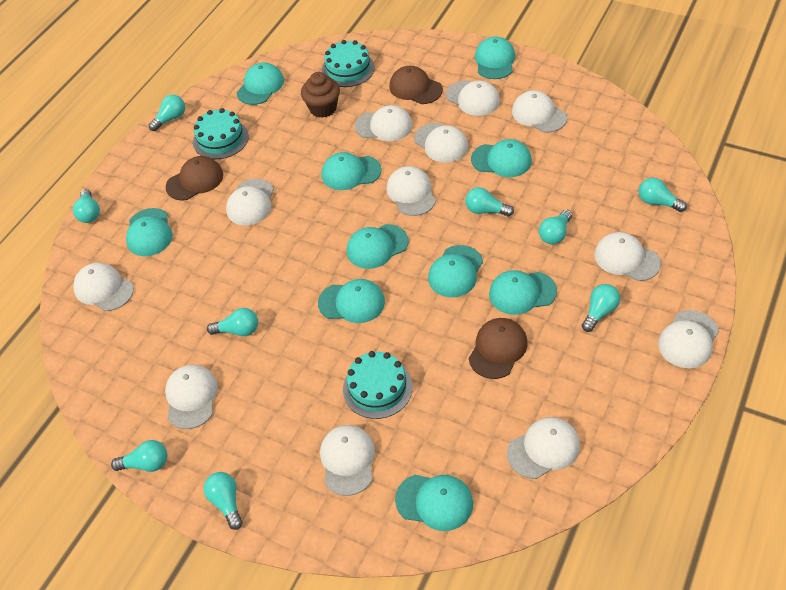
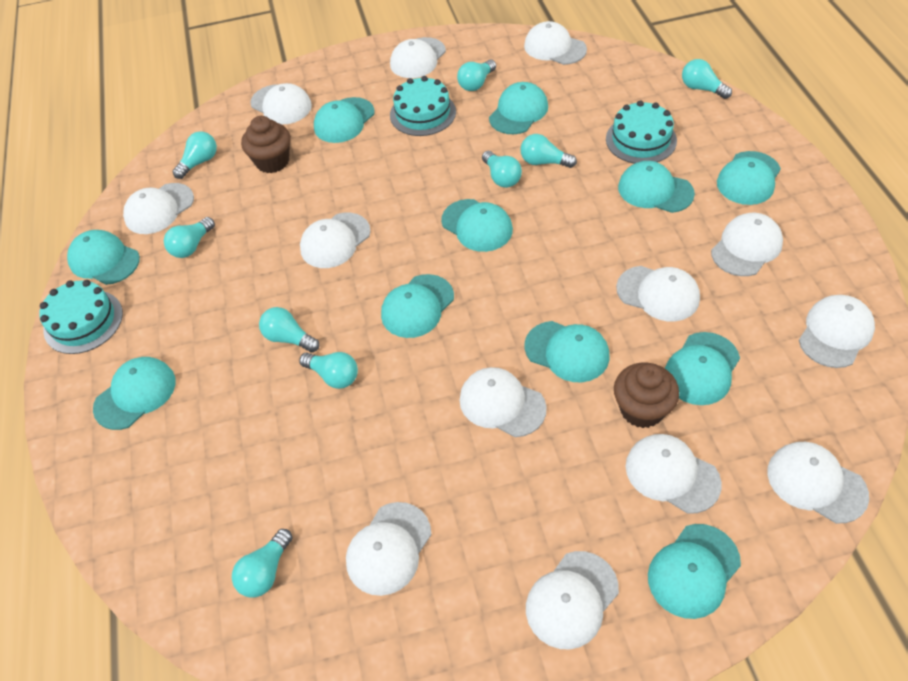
brown cap: [166,156,223,201] [389,66,443,104] [469,318,527,379] = 3 -> none = 0
brown cupcake: [301,72,340,118] = 1 -> [241,116,291,173] [614,363,679,428] = 2
turquoise cap: [126,208,173,256] [237,62,284,105] [318,279,385,323] [322,152,381,190] [347,224,409,269] [395,475,473,531] [428,245,483,297] [471,139,532,177] [475,37,515,79] [489,270,557,315] = 10 -> [67,230,140,285] [93,357,176,430] [314,97,375,143] [381,274,454,338] [441,199,513,252] [489,82,548,134] [525,321,609,382] [618,161,695,213] [648,524,741,619] [665,332,740,405] [717,151,781,205] = 11
white cap: [73,263,134,311] [165,365,218,429] [226,179,274,225] [320,425,375,496] [355,105,413,141] [386,166,436,216] [414,123,468,163] [446,80,500,116] [507,417,580,479] [512,90,567,133] [594,232,661,281] [658,310,719,368] = 12 -> [123,183,194,234] [250,83,312,124] [300,213,371,268] [346,502,431,596] [390,37,446,78] [460,367,547,437] [524,21,587,65] [526,551,619,649] [616,266,700,321] [626,434,722,514] [711,213,783,276] [767,442,869,523] [799,295,875,368] = 13

